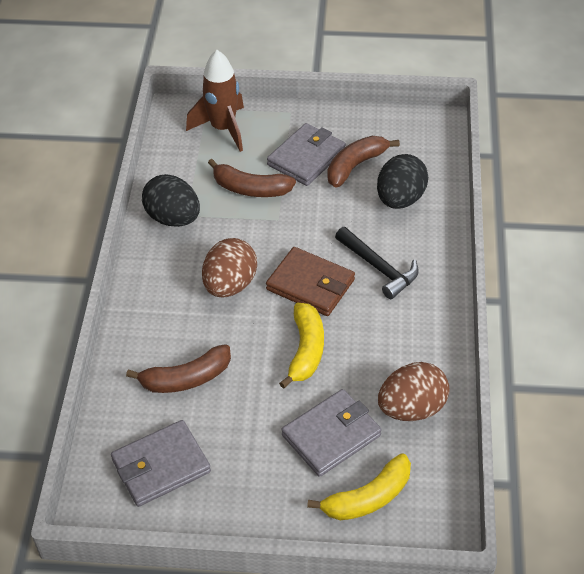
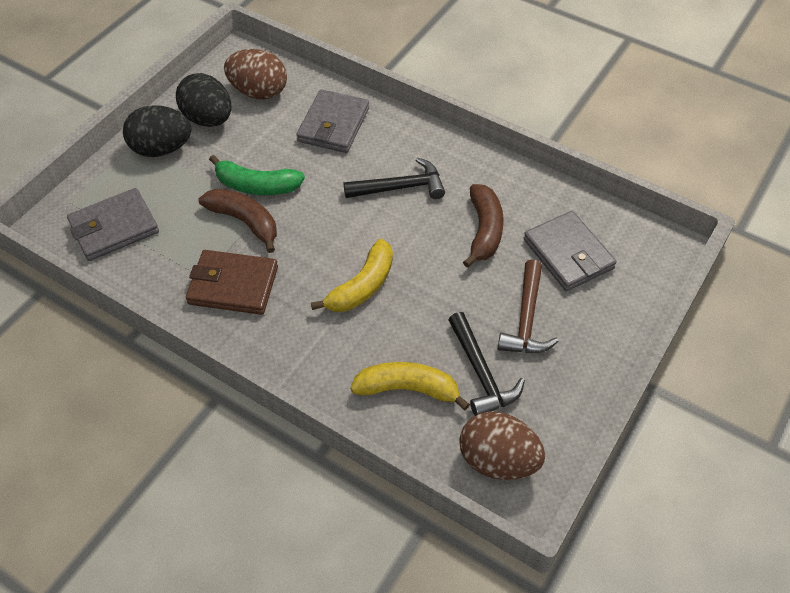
black hammer: [335,227,419,299] = 1 -> [343,157,445,199] [448,312,525,416] = 2
brown banana: [126,344,231,393] [208,159,296,197] [327,136,400,188] = 3 -> [199,189,277,253] [463,184,504,268] = 2
brown hammer: none = 0 -> [498,259,559,353] = 1
brown rocket: [186,50,244,152] = 1 -> none = 0
green banana: none = 0 -> [209,155,305,195] = 1

